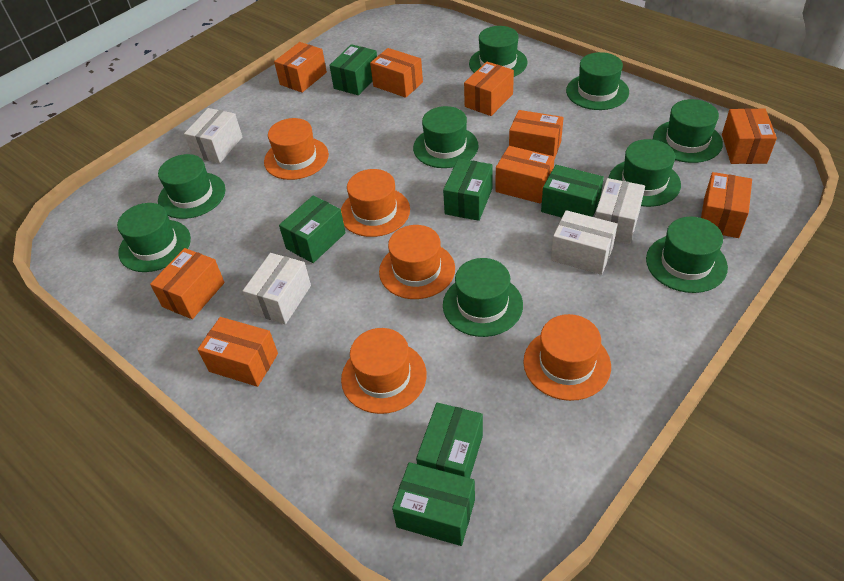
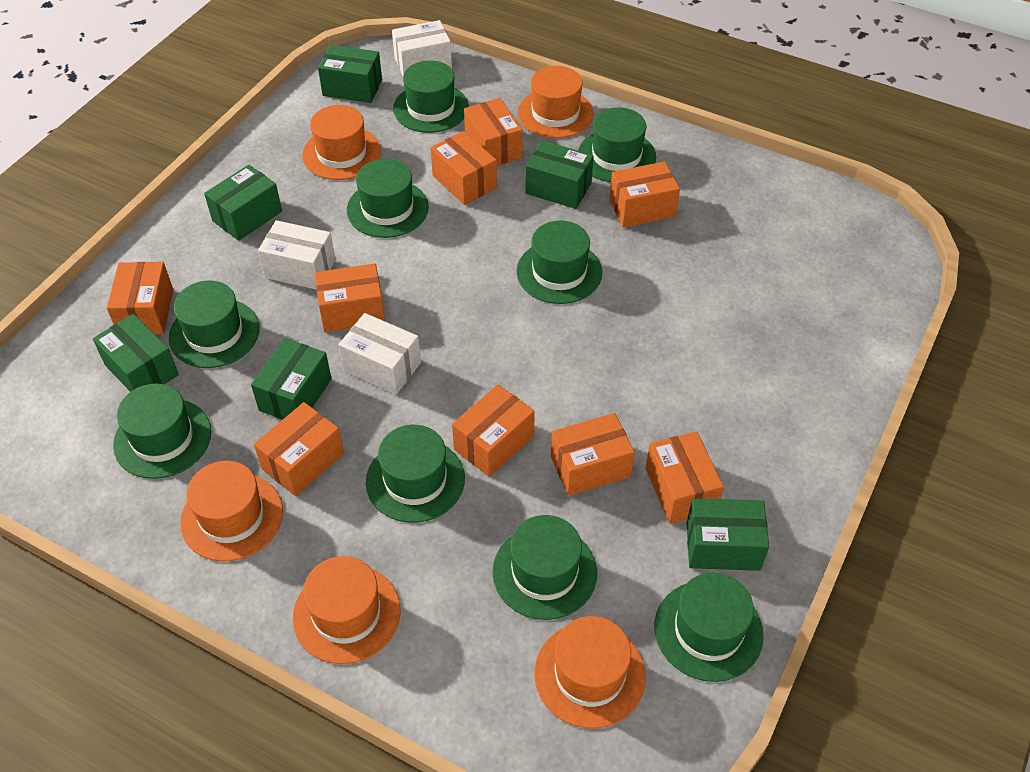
white box: [184,108,242,163] [243,253,311,324] [551,210,618,275] [595,178,645,244] = 4 -> [258,220,336,290] [339,313,421,395] [392,20,452,76] = 3

